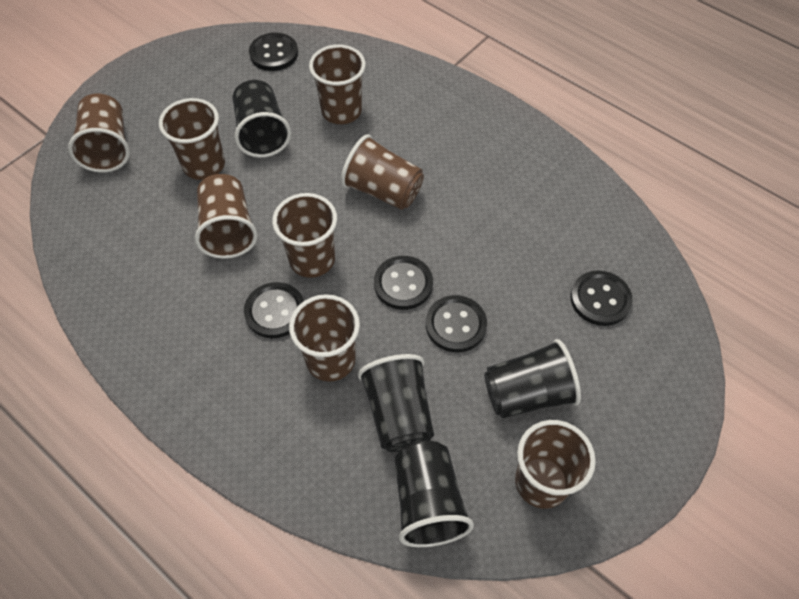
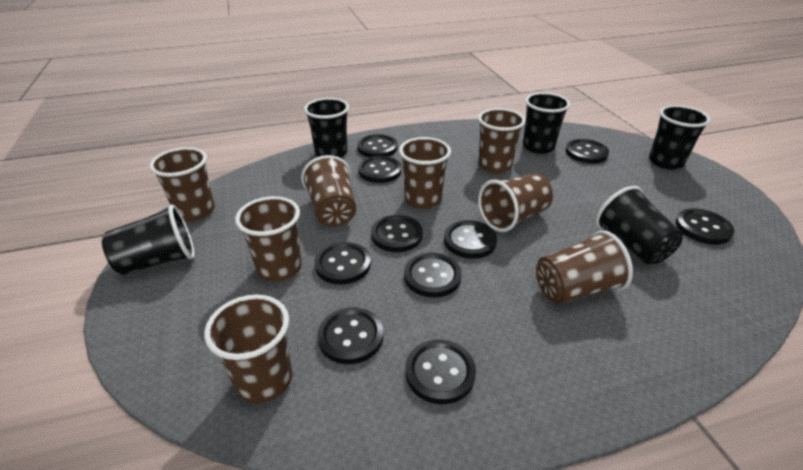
black button: [244,282,304,338] [249,33,298,71] [374,256,433,310] [426,295,487,352] [571,271,633,326] = 5 -> [314,242,371,285] [317,307,383,364] [357,134,398,157] [358,156,402,183] [371,215,423,252] [404,253,461,298] [405,340,476,404] [444,220,497,259] [565,139,609,164] [675,208,734,245] = 10
black cup: [233,80,291,158] [358,354,434,452] [394,441,474,547] [484,339,581,418] = 4 -> [102,204,195,275] [304,98,349,158] [523,92,570,154] [595,186,683,264] [649,105,711,169] = 5

